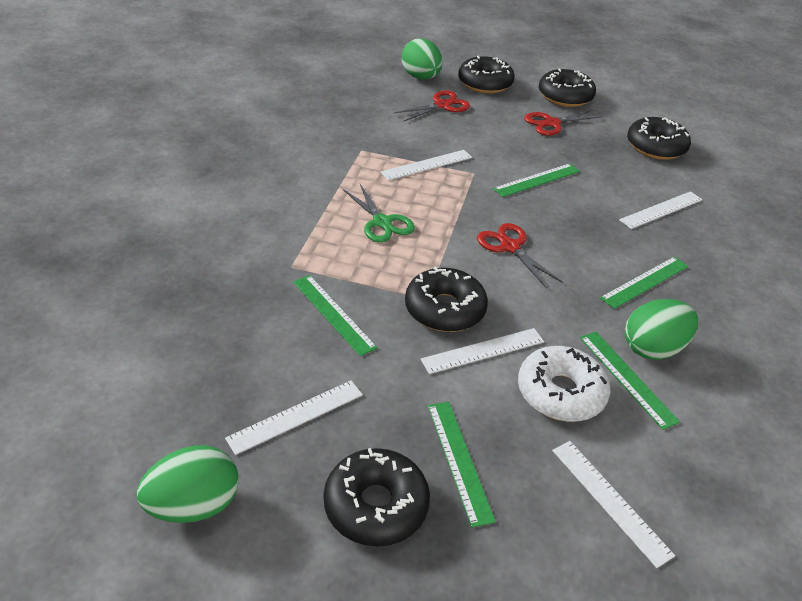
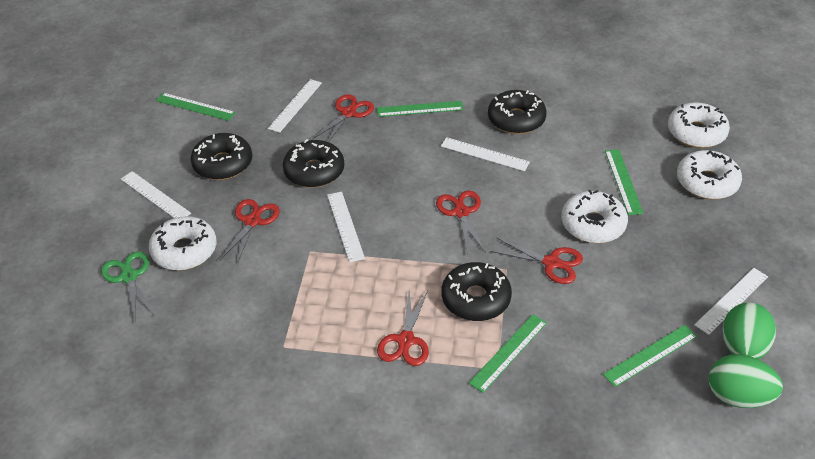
black donut: [324,448,430,547] [405,266,488,332] [458,56,515,93] [539,68,596,107] [627,117,691,160] = 5 -> [191,133,252,180] [283,139,344,188] [442,262,512,321] [488,90,547,134] = 4
green egg: [137,445,239,523] [402,38,442,79] [625,299,698,360] = 3 -> [709,354,783,408] [723,302,776,359] = 2
red scissors: [394,90,470,122] [477,223,563,289] [524,110,602,136] = 3 -> [220,199,280,264] [312,94,374,142] [377,291,429,366] [436,191,486,254] [490,238,583,284] = 5
white donut: [518,346,610,422] = 1 -> [149,216,217,271] [561,190,628,243] [668,102,730,148] [677,150,742,199] = 4

